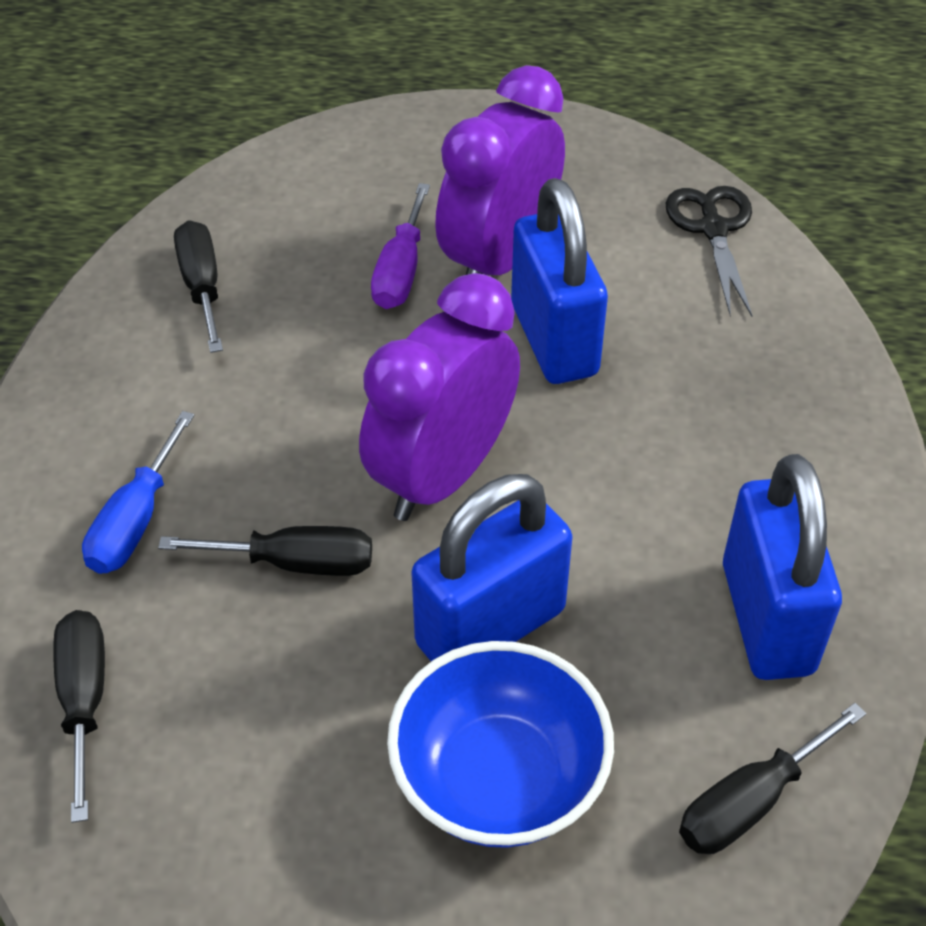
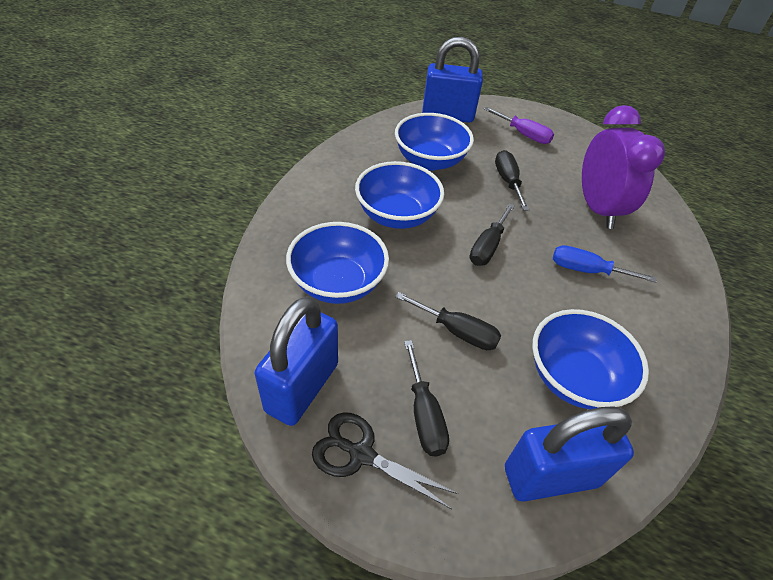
blue bowl: [387,641,614,848] = 1 -> [286,222,389,304] [355,161,444,229] [395,113,474,170] [533,309,649,410] = 4
purple clock: [359,273,520,521] [435,65,565,275] = 2 -> [582,105,665,229] = 1

